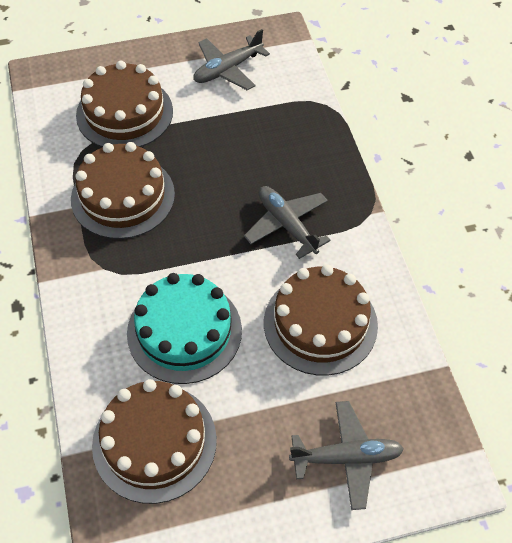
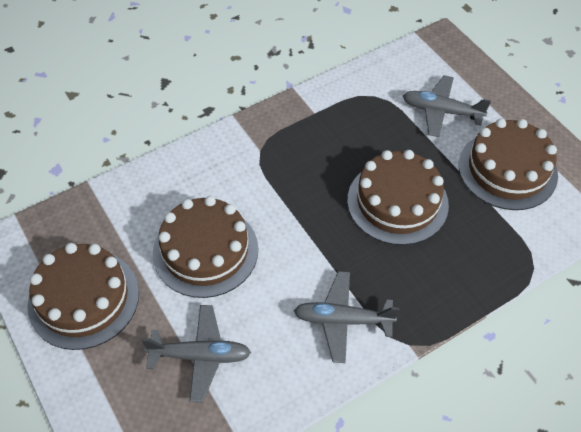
turquoise cake: [127,273,242,384] = 1 -> none = 0

